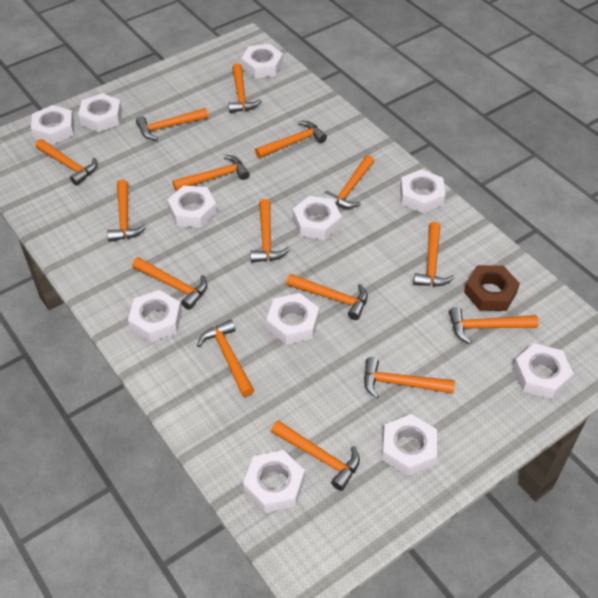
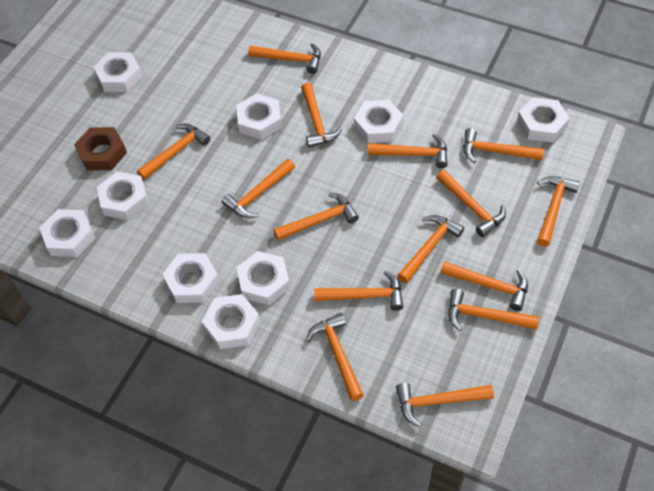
white nut: [31,105,74,145] [78,93,122,132] [128,290,182,342] [167,186,217,228] [241,44,283,78] [243,450,305,513] [266,293,319,345] [293,196,342,240] [382,414,437,476] [400,169,445,213] [513,343,574,399] = 11 -> [39,209,95,257] [93,52,142,92] [97,172,149,220] [162,253,220,303] [202,294,260,349] [236,93,282,140] [237,251,290,305] [354,100,404,143] [517,97,570,143] = 9

